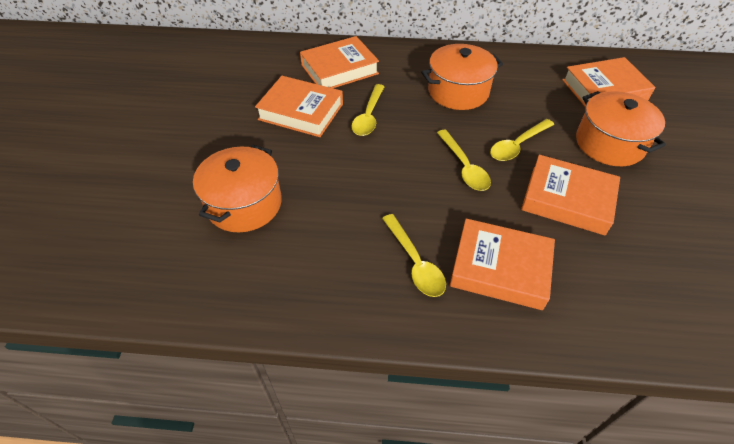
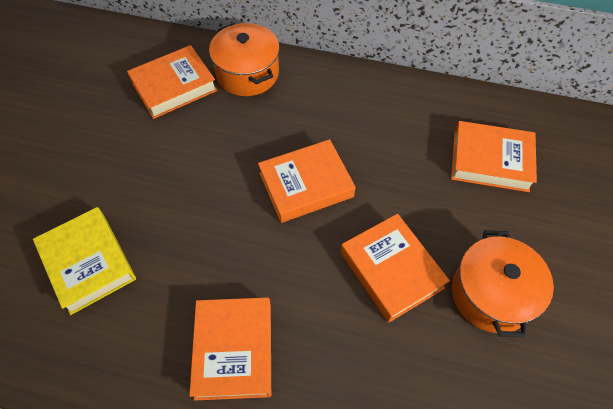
orange pot: [193,145,282,232] [421,44,503,110] [576,91,666,166] = 3 -> [209,23,279,96] [452,230,554,337] = 2
yellow book: none = 0 -> [33,207,136,315] = 1
yellow spoon: [351,84,385,136] [382,214,446,297] [437,130,491,191] [490,119,554,161] = 4 -> none = 0

